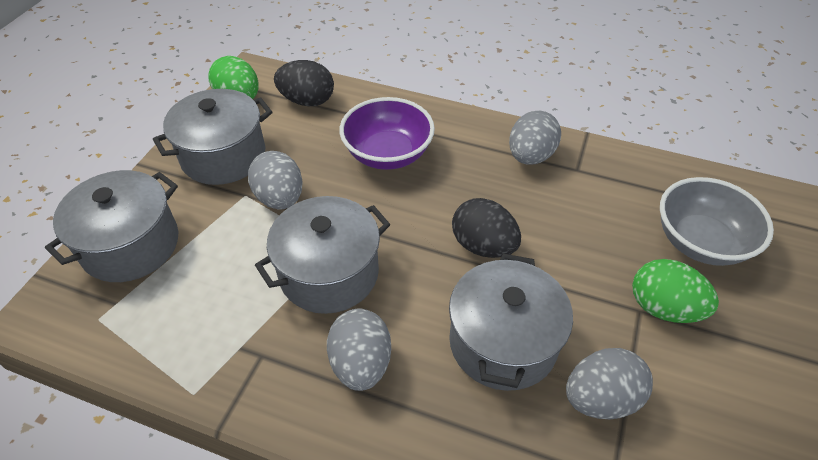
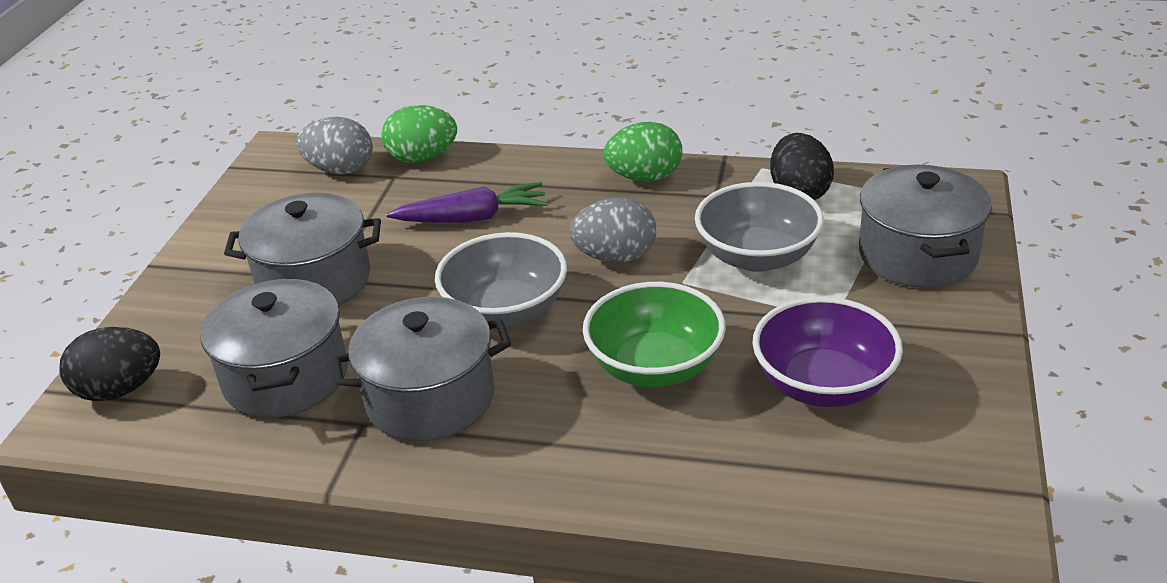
green bowl: none = 0 -> [583,282,726,387] = 1
grey bowl: [660,177,774,266] = 1 -> [435,232,567,328] [695,182,824,272] = 2
grey egg: [248,151,303,209] [327,309,391,391] [509,111,561,165] [566,348,653,419] = 4 -> [296,117,373,175] [569,197,656,263] = 2
purple carrot: none = 0 -> [387,182,548,223] = 1

